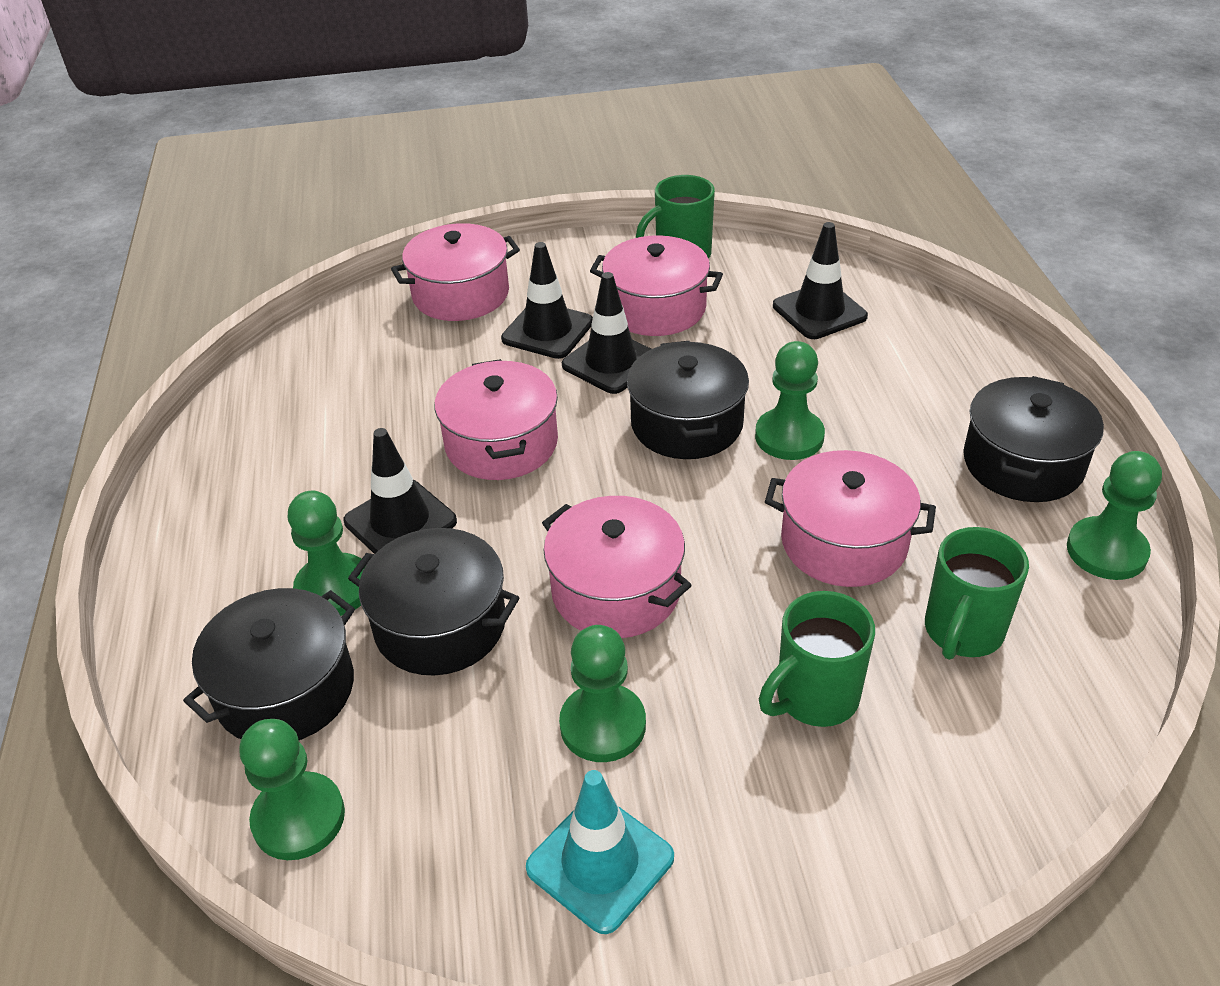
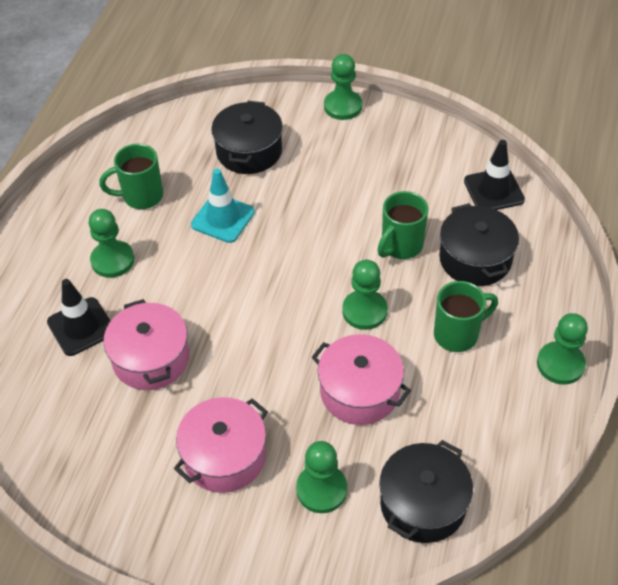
black pot: [183,588,355,740] [348,528,519,675] [627,341,749,459] [963,376,1104,502] = 4 -> [211,101,283,174] [379,440,473,543] [439,203,519,286] = 3
black traffic cone: [343,428,457,554] [501,242,593,359] [562,272,651,394] [773,222,868,339] = 4 -> [47,279,110,356] [464,140,525,210] = 2
pink pot: [391,223,520,321] [434,359,558,480] [542,496,692,638] [590,235,723,336] [765,450,936,587] = 5 -> [104,299,189,390] [174,397,268,493] [311,334,411,425] = 3

